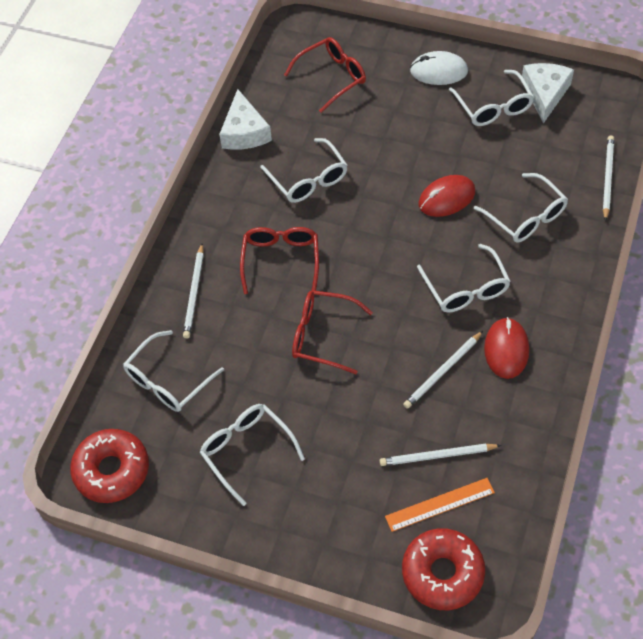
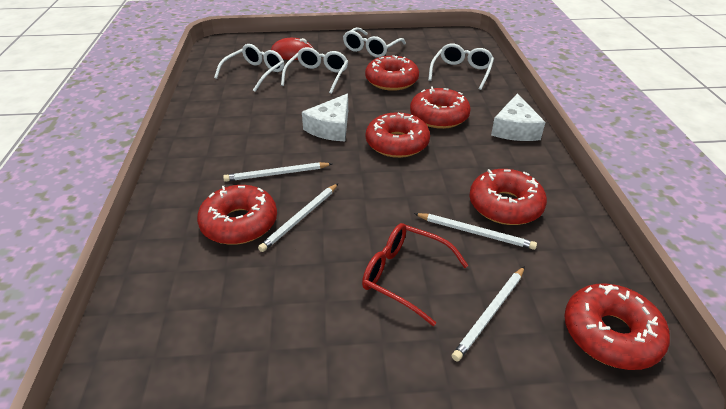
orange ruler: [385,478,495,532] = 1 -> none = 0
red donut: [70,429,149,503] [402,528,485,610] = 2 -> [197,185,277,245] [365,55,419,91] [366,112,430,158] [410,87,471,129] [469,169,547,225] [564,283,670,370] = 6
red glasses: [240,227,319,294] [284,37,366,113] [292,290,373,374] = 3 -> [362,223,469,326] = 1
red mouse: [419,175,475,217] [484,317,529,379] = 2 -> [271,38,314,60] = 1
white glasses: [123,330,224,412] [200,404,305,506] [260,138,348,203] [417,244,511,313] [449,70,534,126] [474,173,568,242] = 6 -> [214,44,284,92] [281,47,348,94] [343,27,406,58] [428,43,494,90] = 4
white mouse: [410,51,468,85] = 1 -> none = 0

